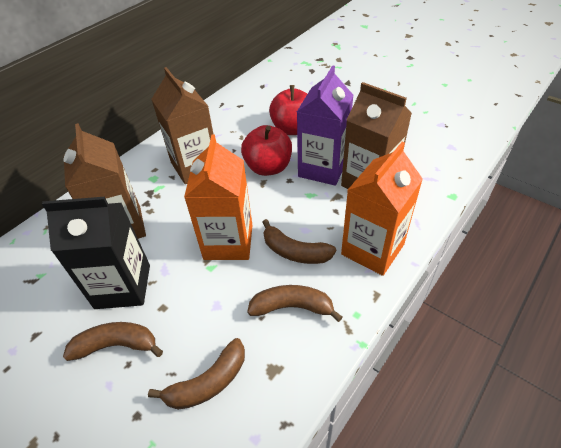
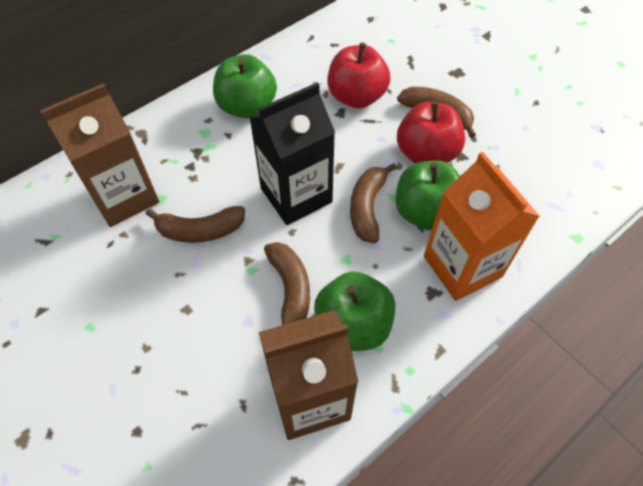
brown carton: [64,123,146,239] [151,67,213,184] [341,82,412,189] = 3 -> [40,83,159,227] [259,310,358,440] = 2
green apple: none = 0 -> [213,54,277,118] [314,271,395,351] [396,160,460,230] = 3
orange carton: [184,134,252,260] [341,142,423,276] = 2 -> [424,152,540,301] = 1
purple carton: [297,65,353,186] = 1 -> none = 0

